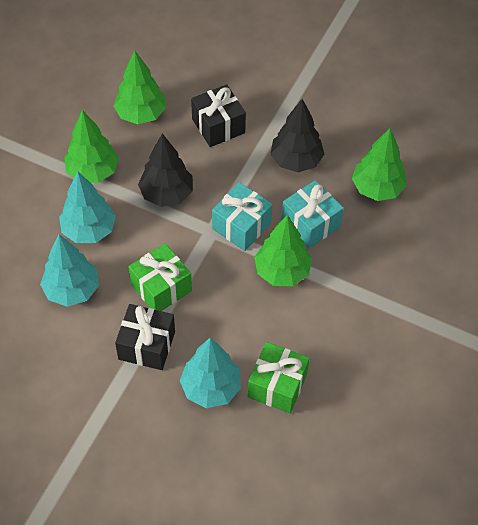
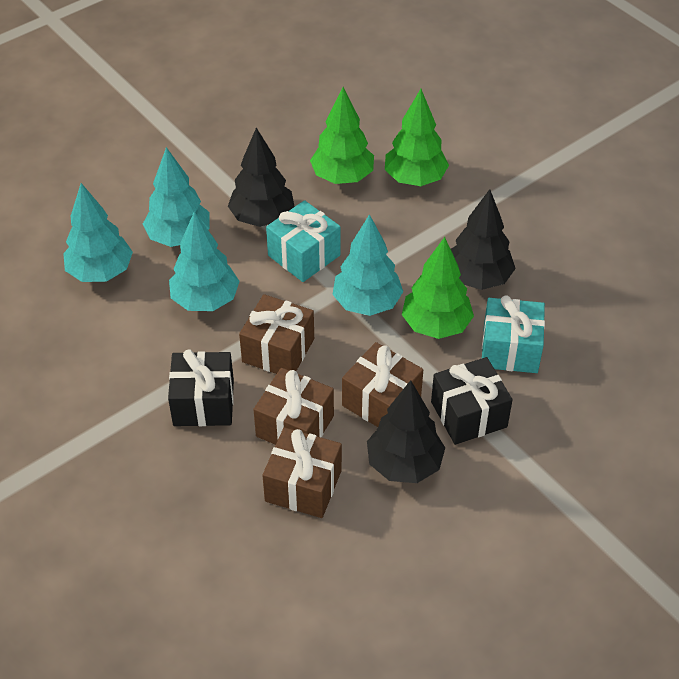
black tree: [138,133,193,207] [270,99,324,172] = 2 -> [228,128,295,227] [367,380,445,483] [451,189,516,290] = 3
brown gift: none = 0 -> [239,294,314,374] [253,368,334,445] [262,427,342,518] [342,342,423,427] = 4
green gift: [128,243,192,311] [248,342,310,414] = 2 -> none = 0
green tree: [64,110,119,183] [113,50,166,124] [254,215,312,286] [352,128,407,201] = 4 -> [310,87,374,184] [385,89,449,186] [402,237,474,339] = 3
turquoise tree: [40,234,99,307] [59,171,116,243] [180,338,241,408] = 3 -> [63,183,133,282] [143,147,210,247] [169,211,240,311] [332,214,403,316] = 4

